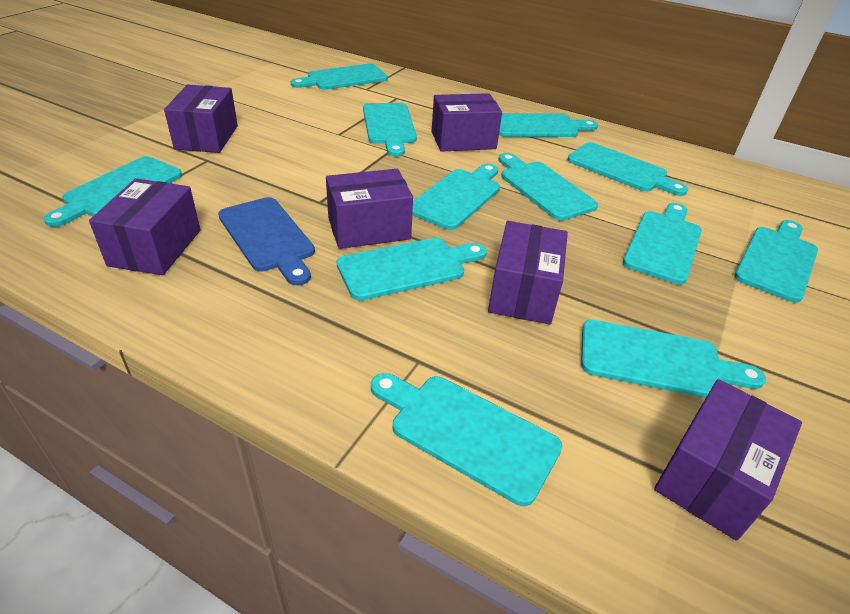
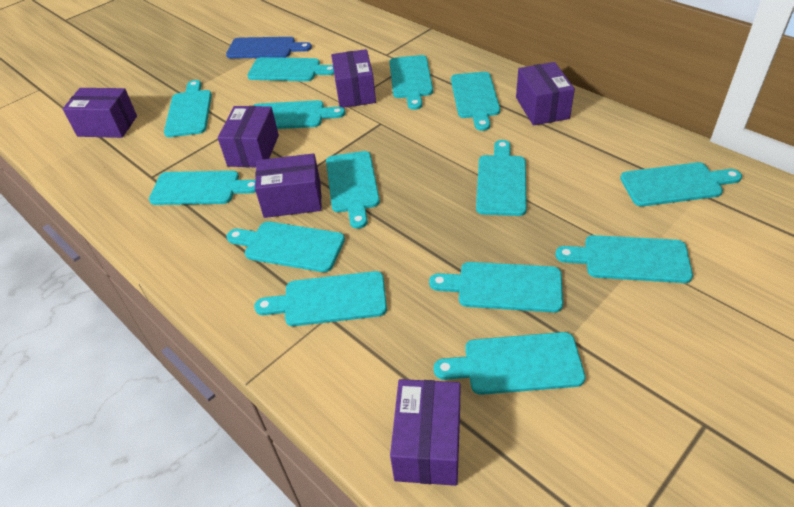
turquoise cutting board: [44,156,182,227] [291,64,388,90] [337,238,487,301] [363,103,417,156] [371,373,562,506] [412,163,500,230] [498,153,598,221] [499,113,598,137] [568,142,688,196] [581,320,766,398] [623,203,702,285] [734,220,818,303] = 12 -> [149,171,256,205] [164,80,212,137] [227,222,345,272] [247,57,334,81] [253,100,345,129] [254,271,387,326] [326,151,380,229] [389,55,433,110] [429,262,563,312] [434,332,585,395] [451,72,500,131] [476,140,527,216] [555,235,693,283] [620,162,742,206] = 14

